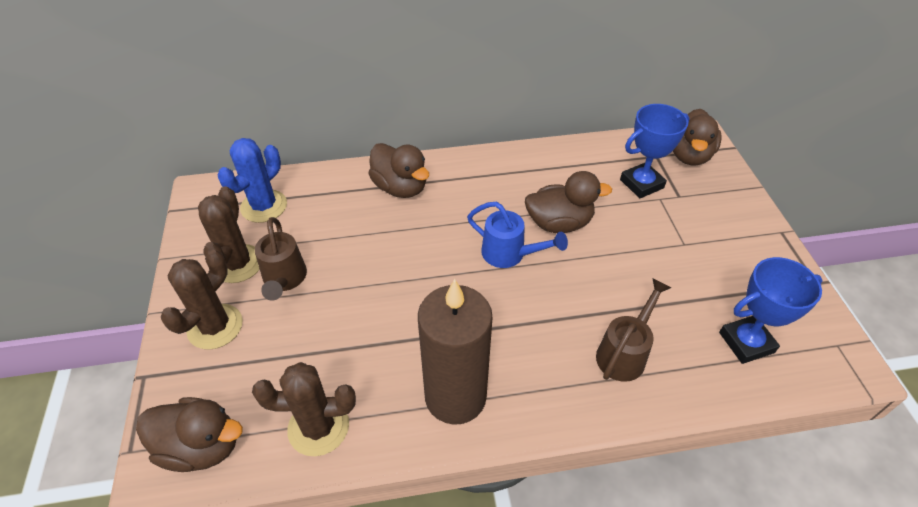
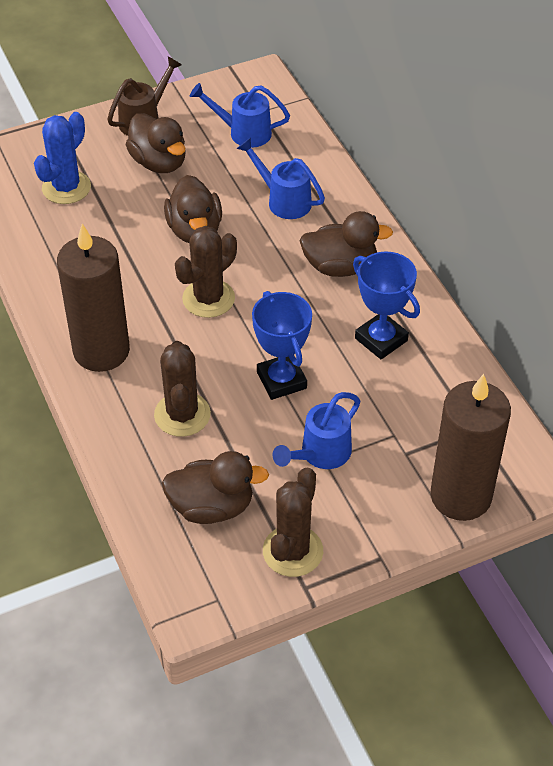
blue watering can: [467,202,568,268] = 1 -> [190,83,290,148] [237,138,325,219] [272,392,360,469] = 3
brown candle: [418,279,493,425] = 1 -> [57,224,130,372] [430,374,511,521] = 2
brown watering can: [255,217,307,301] [596,279,671,382] = 2 -> [107,56,182,136] = 1

